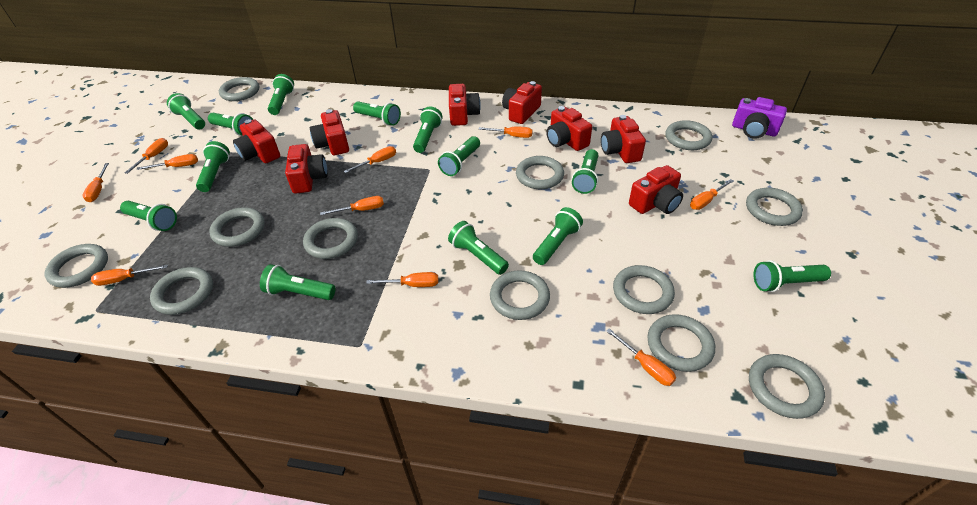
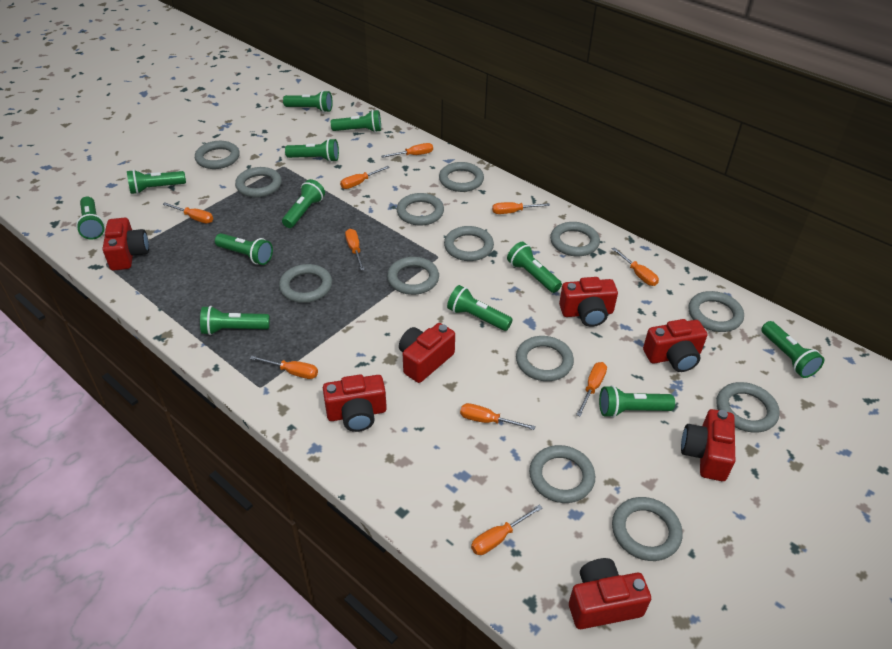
green flashlight: [120,201,177,231] [167,93,205,129] [196,141,230,192] [208,113,253,136] [260,264,336,300] [268,74,294,115] [353,102,401,126] [413,107,443,153] [438,136,480,176] [448,221,509,275] [533,207,583,265] [572,149,598,194] [753,260,831,292] = 13 -> [76,197,105,240] [127,169,186,194] [200,306,270,335] [215,233,273,265] [282,179,325,228] [283,90,333,113] [285,138,339,162] [331,110,381,132] [447,285,513,331] [507,242,562,293] [599,385,675,418] [761,321,824,378] = 12
grey ring: [44,244,108,288] [150,267,213,315] [209,207,265,247] [219,77,259,101] [303,218,358,259] [490,270,550,320] [516,156,564,189] [613,265,675,314] [647,314,715,372] [665,120,712,150] [746,188,803,226] [749,354,825,419] = 12 -> [195,141,240,169] [235,167,282,198] [279,264,332,303] [387,257,439,295] [397,193,444,226] [439,162,484,192] [444,226,494,261] [516,336,574,381] [529,445,595,503] [550,222,600,256] [612,497,683,561] [688,291,744,332] [716,382,780,433] = 13
purple camera: [732,97,787,139] = 1 -> none = 0
red camera: [233,119,280,163] [285,144,328,194] [310,109,349,155] [449,84,481,126] [502,81,542,124] [546,106,592,151] [601,115,646,163] [629,165,683,214] = 8 -> [103,218,149,271] [323,374,387,432] [399,323,455,383] [559,277,618,327] [569,558,651,629] [643,319,707,372] [681,409,735,481] = 7

